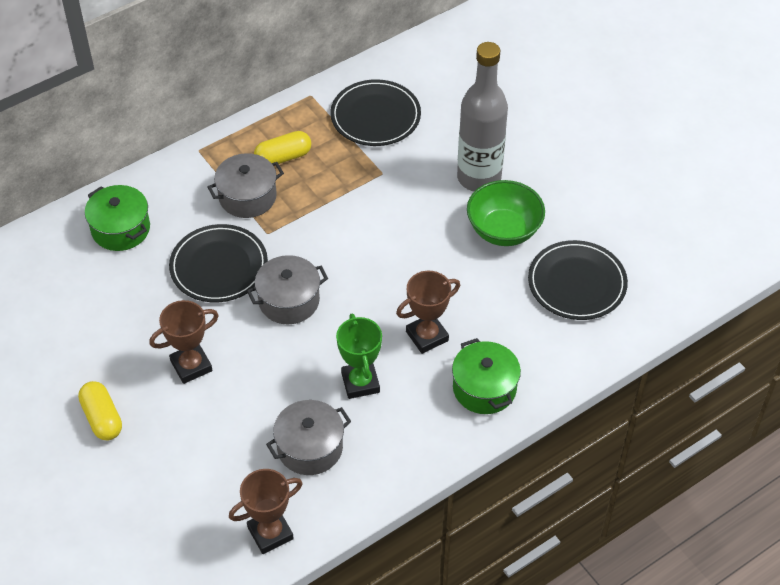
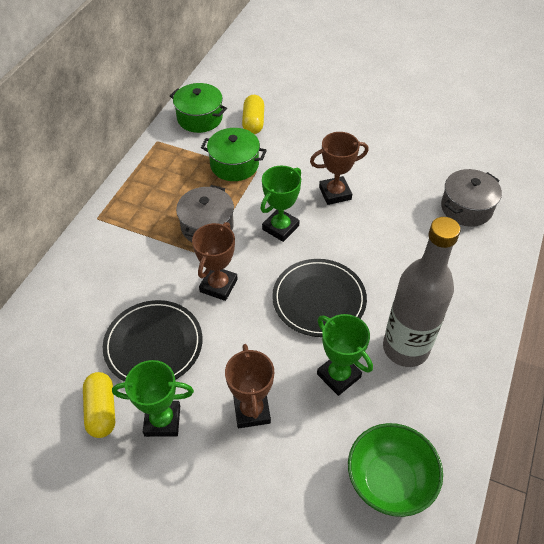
black plate: [169,224,268,302] [330,79,421,146] [528,240,628,320] = 3 -> [103,300,202,382] [272,259,367,337] = 2
green trophy: [336,314,382,399] = 1 -> [112,360,194,437] [261,166,301,242] [317,314,373,396] = 3
grey pot: [208,153,284,218] [247,255,328,324] [266,400,351,475] = 3 -> [176,185,234,242] [441,169,502,227] = 2

